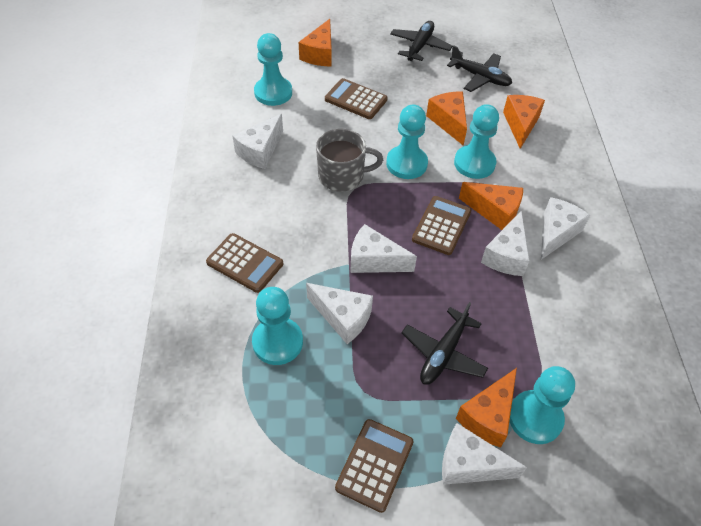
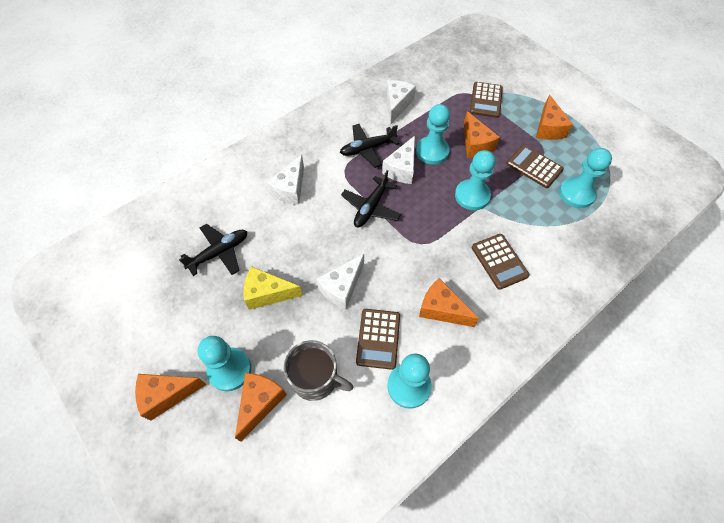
white cheese: [232,114,283,169] [306,283,373,344] [350,224,417,273] [442,423,527,485] [481,211,530,276] [541,197,590,260] = 6 -> [266,155,304,205] [316,254,364,309] [382,136,415,184] [386,80,416,124] = 4
yellow cheese: none = 0 -> [243,266,302,310] = 1

